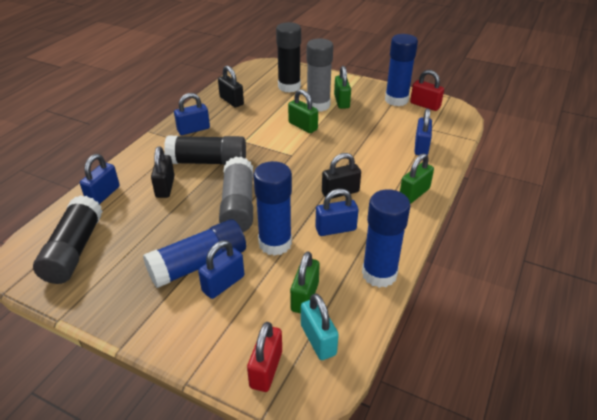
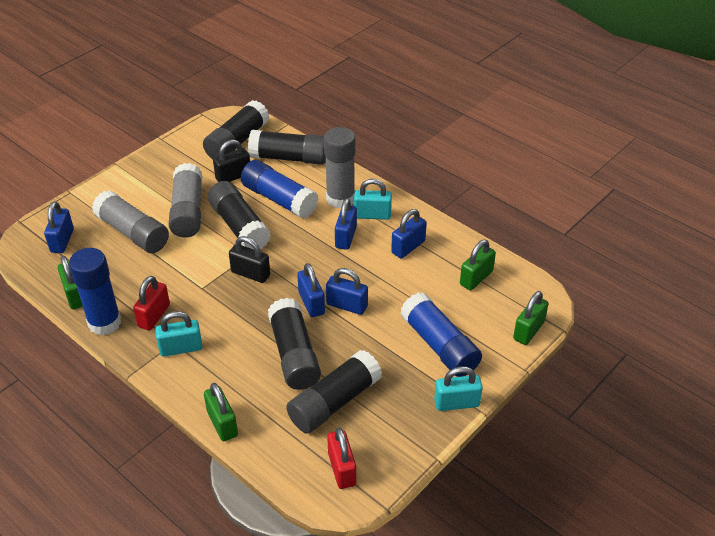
black glue stick: [33,195,103,284] [164,136,246,165] [276,22,301,93] = 3 -> [203,100,269,159] [208,181,271,249] [248,130,326,165] [268,298,321,390] [286,350,382,433] = 5
black padlock: [151,146,175,198] [218,66,244,107] [322,153,361,199] = 3 -> [213,140,250,182] [229,236,270,283] = 2
blue glue stick: [143,219,246,288] [253,161,292,256] [362,189,411,288] [385,34,418,106] = 4 -> [69,248,121,336] [241,160,319,219] [400,292,482,377] = 3
grey glue stick: [219,156,253,232] [306,38,333,112] = 2 -> [92,190,169,253] [169,163,202,238] [324,127,356,208] = 3
turquoise padlock: [301,293,339,360] = 1 -> [155,311,202,357] [354,179,392,220] [434,366,483,411] = 3

